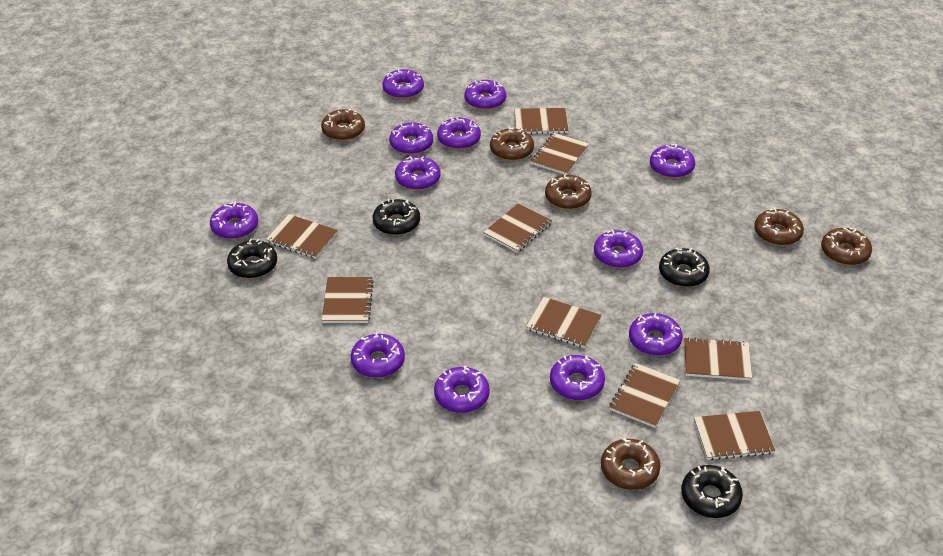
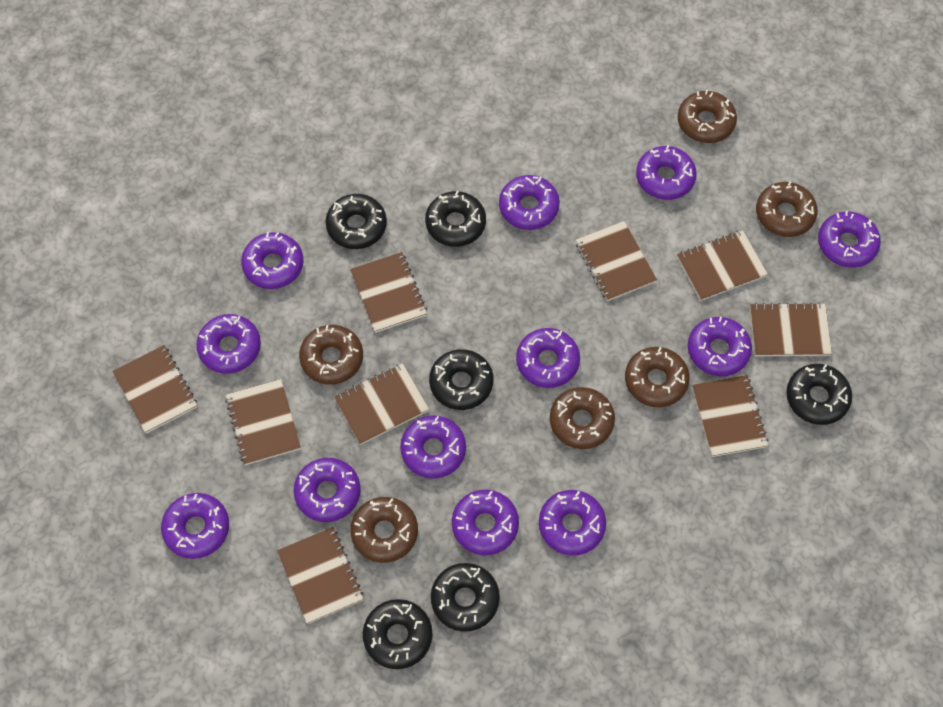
black donut: [227,239,277,279] [373,199,420,235] [659,247,710,287] [681,465,743,518] = 4 -> [326,194,387,249] [363,599,432,669] [425,190,486,247] [429,349,493,410] [431,563,500,632] [786,364,852,425] = 6

